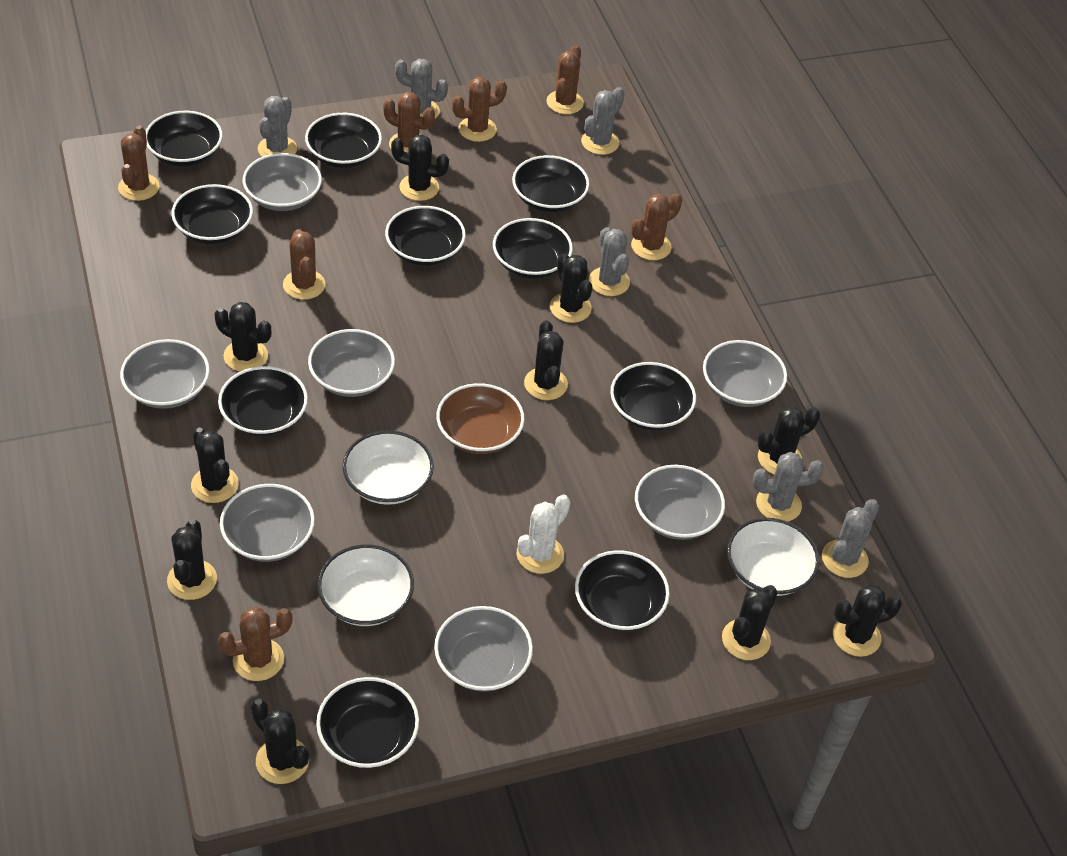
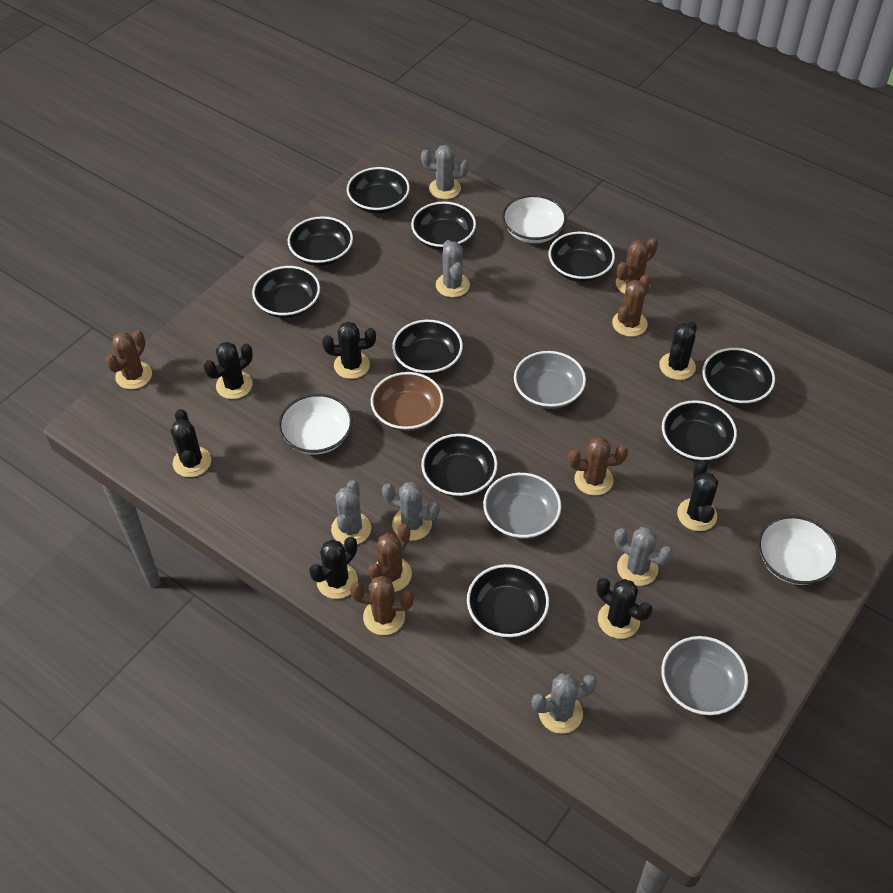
black cactus: [167,519,217,600] [191,428,239,503] [215,302,271,372] [251,699,309,784] [391,135,449,201] [524,320,568,400] [550,253,592,323] [722,585,778,660] [758,407,820,475] [833,585,902,657] = 10 -> [171,409,211,477] [204,342,253,399] [309,537,358,599] [322,322,376,379] [597,578,652,639] [659,321,697,380] [677,461,718,531] = 7
brown cactus: [118,126,160,201] [218,607,292,681] [283,229,325,300] [383,92,435,153] [452,77,507,142] [546,45,584,114] [631,193,682,260] = 7 -> [105,330,152,389] [350,576,414,635] [368,524,412,592] [568,437,628,496] [612,274,651,337] [616,237,658,294] = 6
grey bowl: [120,339,210,409] [220,484,315,562] [243,153,322,211] [308,329,395,397] [434,606,533,692] [635,465,725,540] [703,340,787,407] = 7 -> [483,473,561,539] [514,351,586,409] [661,636,748,715] = 3
white cactus: [517,495,570,574] = 1 -> none = 0

